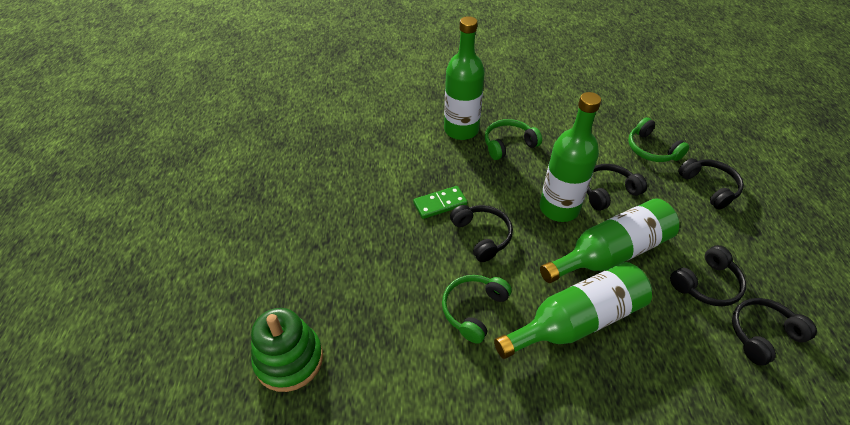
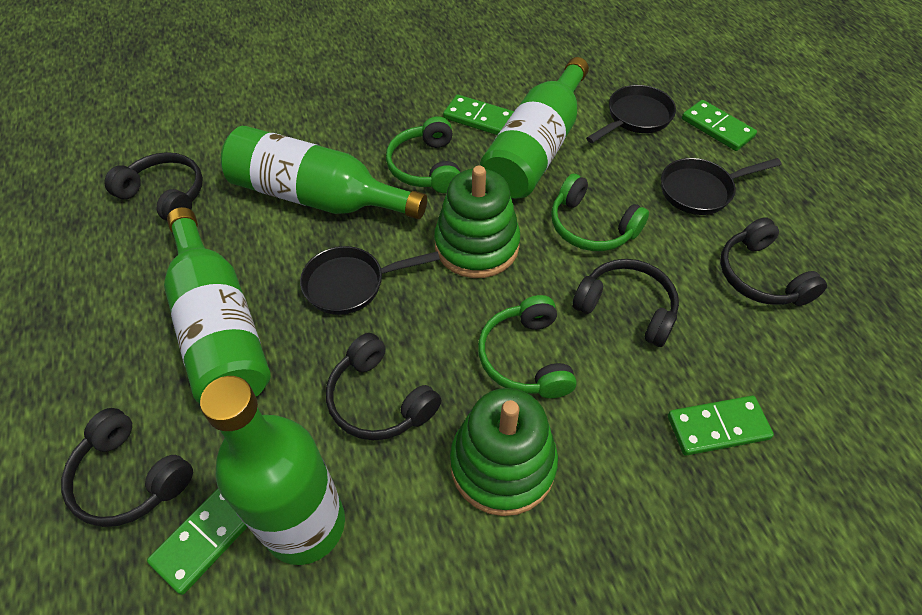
black pan: none = 0 -> [300,246,440,315] [586,85,676,143] [661,158,781,215] = 3
green domino: [413,186,467,219] = 1 -> [147,488,247,595] [443,94,514,135] [668,396,774,456] [682,100,757,151] = 4
green stacking toy: [251,308,323,392] = 1 -> [434,166,520,278] [450,388,558,516] = 2

